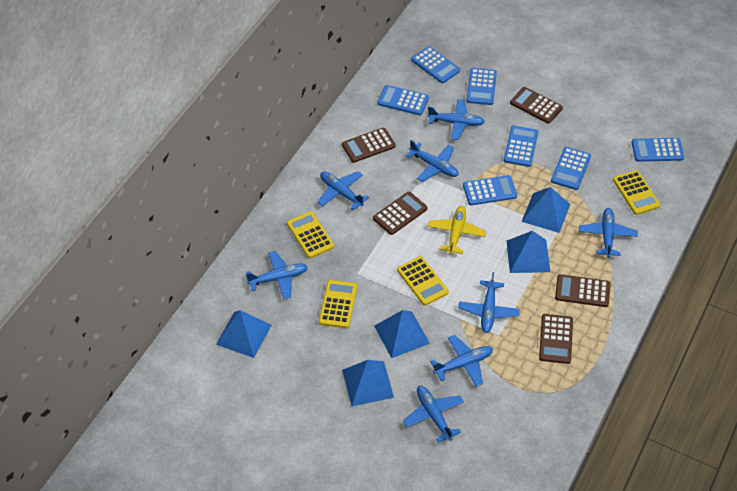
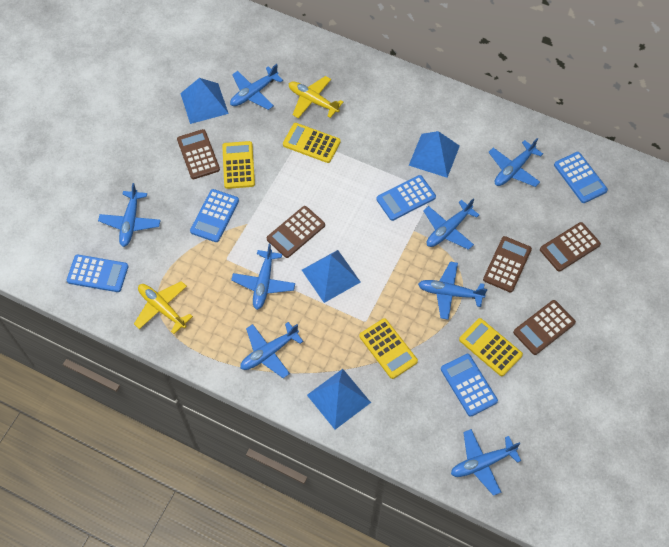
blue calculator: [377,85,429,115] [411,46,460,83] [463,175,517,205] [467,68,497,105] [504,126,538,167] [551,147,591,190] [632,138,684,162] = 7 -> [67,255,128,292] [190,189,239,242] [376,175,436,221] [441,354,498,417] [554,152,608,203] = 5
blue pyramid: [216,310,272,358] [342,360,394,406] [374,310,430,358] [506,231,550,273] [522,187,570,233] = 5 -> [180,78,229,124] [302,250,361,303] [307,369,371,430] [409,131,460,178] = 4
yellow plane: [428,206,486,255] = 1 -> [134,281,193,334] [289,76,343,119] = 2

